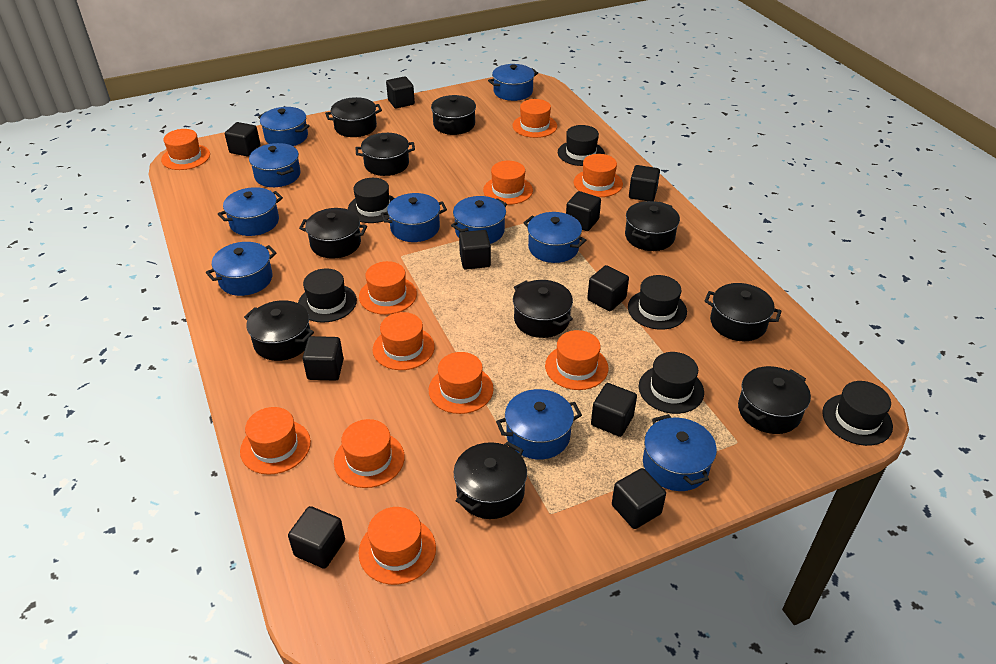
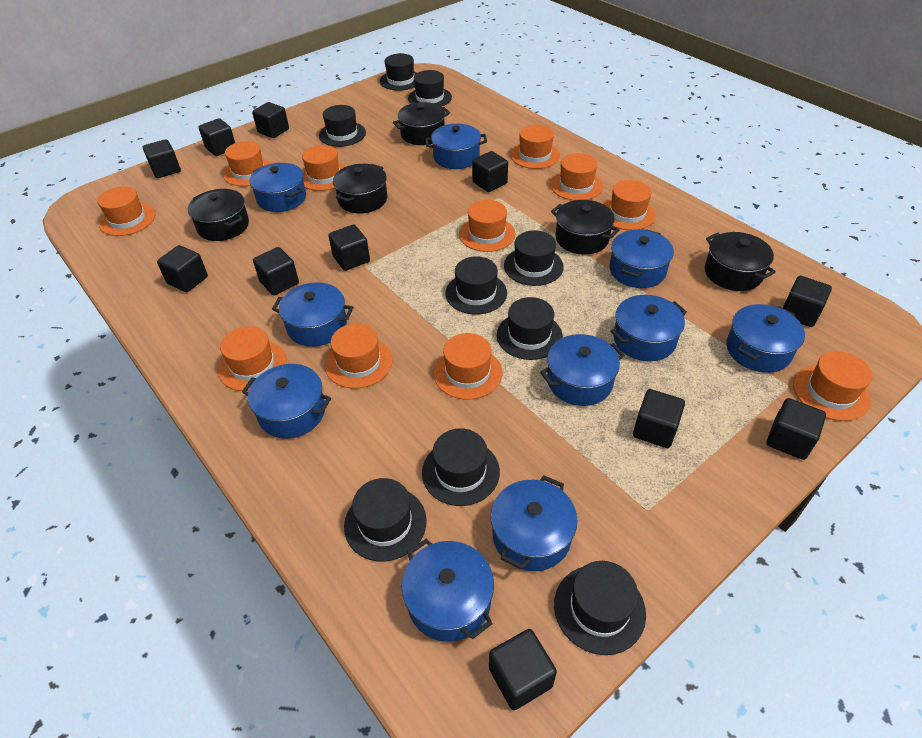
black cube: [225,122,260,157] [288,506,345,569] [303,336,344,381] [386,76,415,108] [459,230,491,269] [566,191,601,231] [587,265,629,311] [591,383,637,437] [612,468,666,529] [629,165,660,201] = 10 -> [143,139,181,178] [157,245,208,292] [199,118,235,156] [252,102,289,138] [253,247,299,295] [328,225,370,271] [472,151,508,192] [489,629,557,710] [633,389,685,448] [767,398,826,460] [783,276,832,327] = 11
black hat: [298,268,357,323] [348,178,395,223] [558,125,605,166] [628,275,687,330] [639,352,704,414] [822,381,893,446] = 6 -> [319,105,366,147] [344,478,427,562] [380,53,416,90] [408,70,452,107] [422,428,500,506] [445,256,507,315] [497,297,563,360] [504,230,564,286] [554,561,646,655] = 9
black pot: [244,300,314,361] [299,208,367,259] [325,97,382,137] [355,133,415,176] [431,95,476,135] [454,441,527,519] [513,280,573,338] [625,201,680,251] [704,283,782,341] [738,366,811,434] = 10 -> [188,189,249,241] [333,164,387,213] [393,102,450,145] [551,200,620,255] [705,232,776,291] = 5

